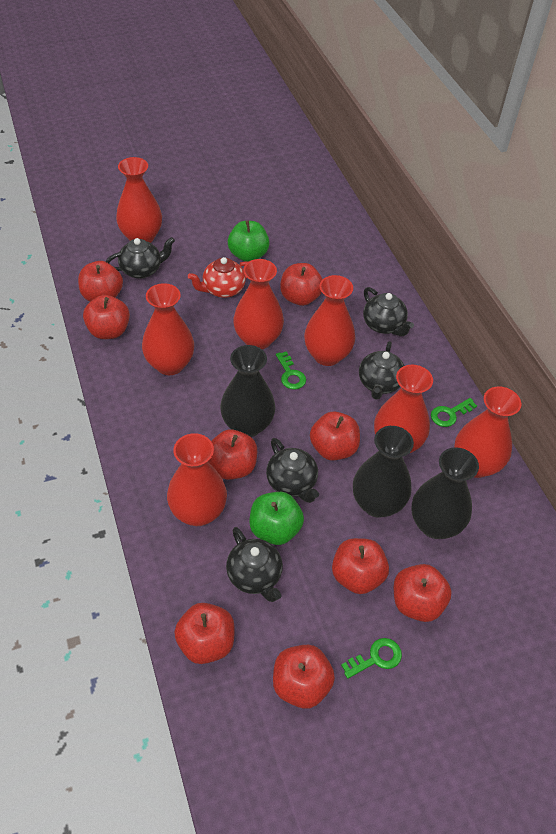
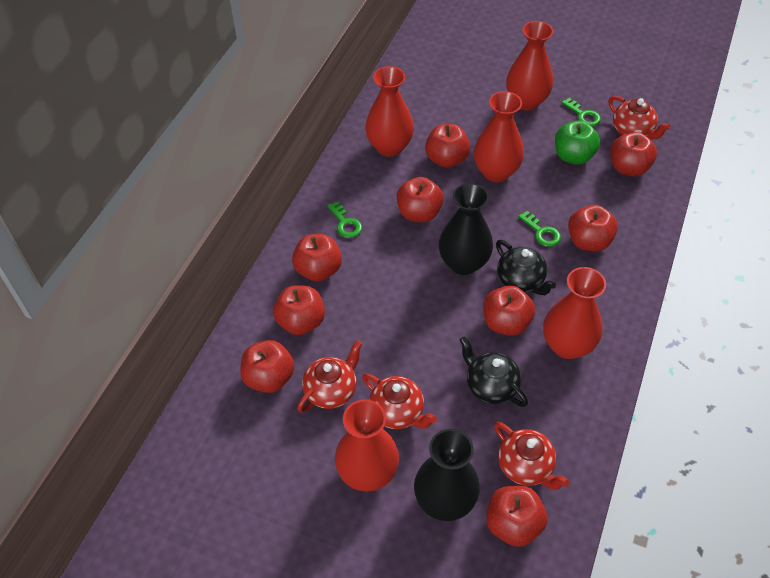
black teapot: [106,237,175,279] [226,527,283,602] [266,438,319,503] [359,341,405,400] [363,287,414,336] = 5 -> [460,336,528,407] [496,240,556,295] = 2
black vase: [220,345,275,437] [353,426,414,518] [412,447,479,539] = 3 -> [414,429,480,521] [439,183,493,275] = 2
green apple: [228,220,269,262] [250,492,304,545] = 2 -> [555,121,600,165] = 1
red teapot: [188,257,248,298] = 1 -> [297,340,363,413] [362,373,437,429] [494,422,569,490] [609,96,670,139] = 4
red vase: [116,157,162,243] [142,283,194,375] [167,433,227,526] [233,259,284,349] [304,275,355,366] [374,365,433,453] [454,387,521,478] = 7 -> [335,399,399,492] [365,66,414,157] [474,91,524,182] [506,21,553,110] [543,267,606,359] = 5

